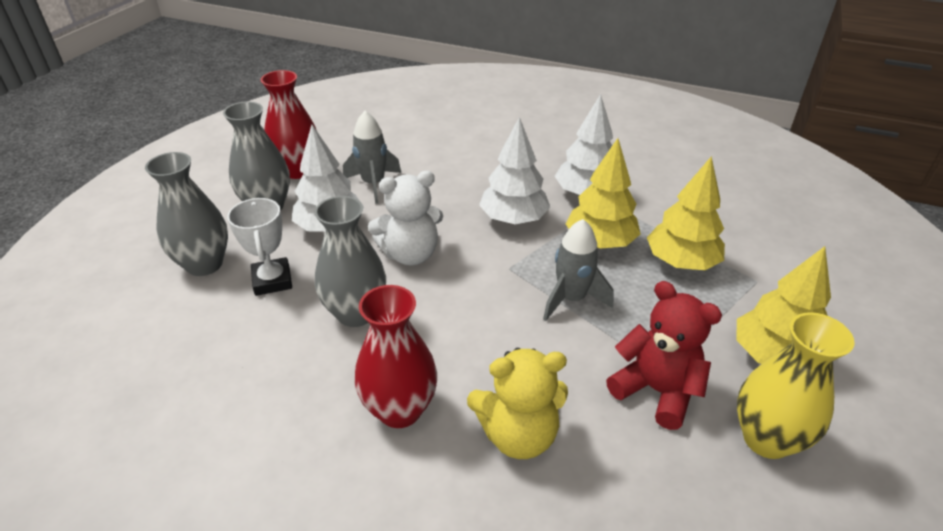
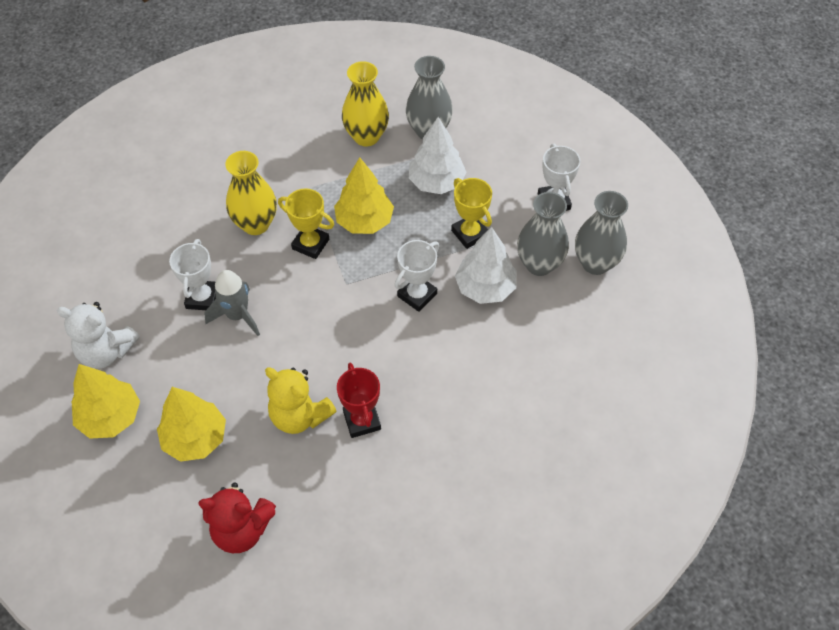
grey rocket: [343,111,401,204] [543,219,614,321] = 2 -> [204,270,260,336] = 1
red trophy: none = 0 -> [337,363,381,438] = 1
red vase: [261,70,317,179] [355,285,437,428] = 2 -> none = 0
white tree: [292,125,364,232] [479,117,550,224] [555,94,613,195] = 3 -> [409,117,467,194] [455,227,517,304] = 2
white trophy: [227,198,292,296] = 1 -> [169,239,216,310] [395,240,439,312] [538,144,580,211] = 3
yellow trophy: none = 0 -> [278,188,334,259] [451,178,492,249] = 2
yellow vase: [737,312,855,459] = 1 -> [225,151,277,235] [342,61,389,146] = 2

